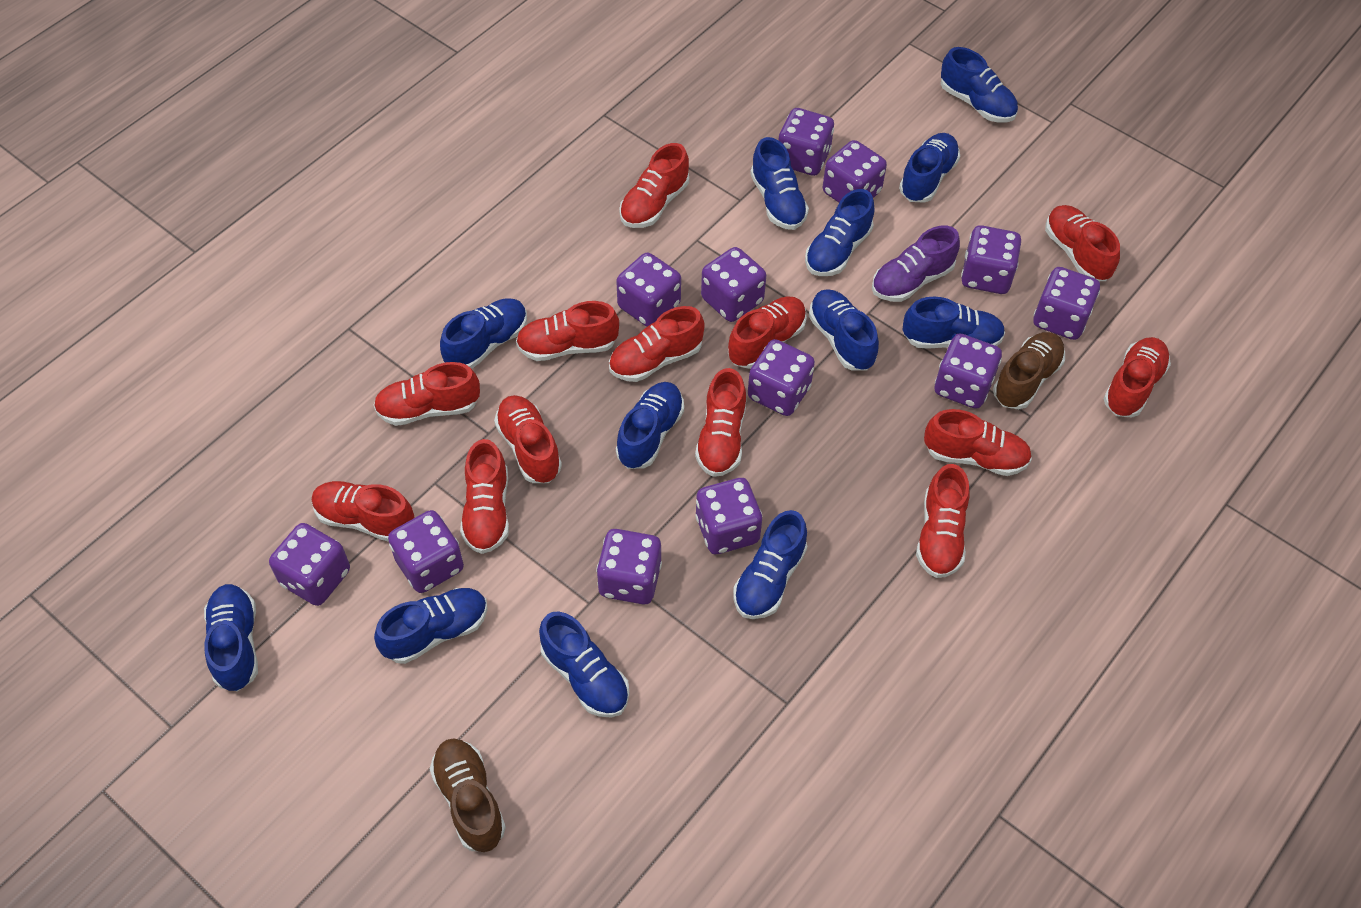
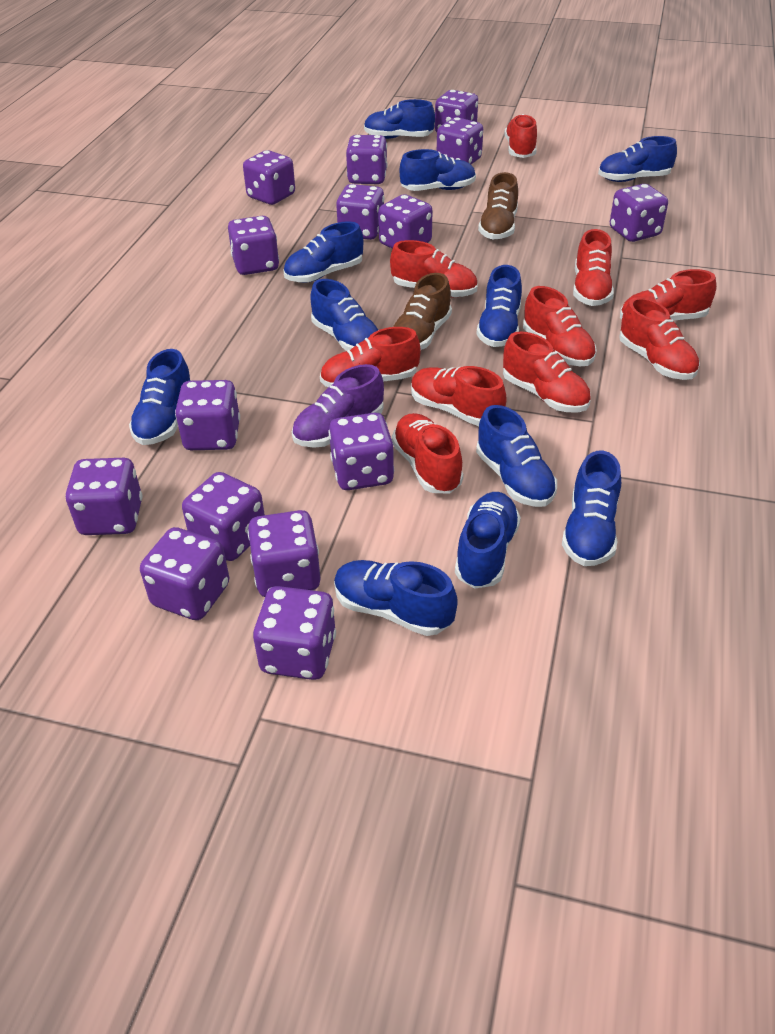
blue shoe: [204,584,258,691] [374,588,487,664] [440,298,527,369] [539,612,629,718] [616,382,684,469] [733,510,807,619] [750,137,809,230] [805,189,874,276] [809,289,879,371] [899,133,960,203] [903,297,1005,349] [941,47,1018,122] = 12 -> [129,349,191,445] [283,222,363,283] [310,279,378,351] [334,560,458,636] [364,99,435,139] [400,149,476,191] [455,492,521,589] [476,405,557,507] [477,265,522,347] [562,451,621,566] [598,136,677,182] = 11
purple dice: [269,523,350,606] [388,510,464,593] [596,529,662,604] [616,253,681,327] [695,478,762,554] [701,247,766,322] [748,339,815,416] [779,108,834,176] [823,140,887,202] [934,333,1002,409] [961,225,1021,294] [1033,267,1100,340] = 12 -> [65,458,142,535] [140,527,229,620] [175,380,240,450] [182,472,265,561] [228,216,279,275] [243,150,295,205] [248,510,321,597] [253,586,336,680] [328,413,394,490] [336,184,384,240] [346,135,387,184] [378,195,432,249] [435,90,478,132] [437,117,483,164] [610,184,668,242] = 15
red shoe: [312,481,414,542] [373,362,480,426] [460,439,509,554] [494,395,562,483] [516,301,619,361] [609,306,705,382] [619,143,689,228] [695,368,746,477] [728,296,807,369] [916,464,970,578] [924,409,1032,476] [1045,205,1120,281] [1103,337,1171,418] = 13 -> [320,327,421,387] [390,240,477,298] [392,413,463,493] [411,366,507,426] [503,331,591,412] [505,114,537,158] [523,286,597,366] [573,229,614,306] [619,297,700,380] [620,269,716,321] = 10

